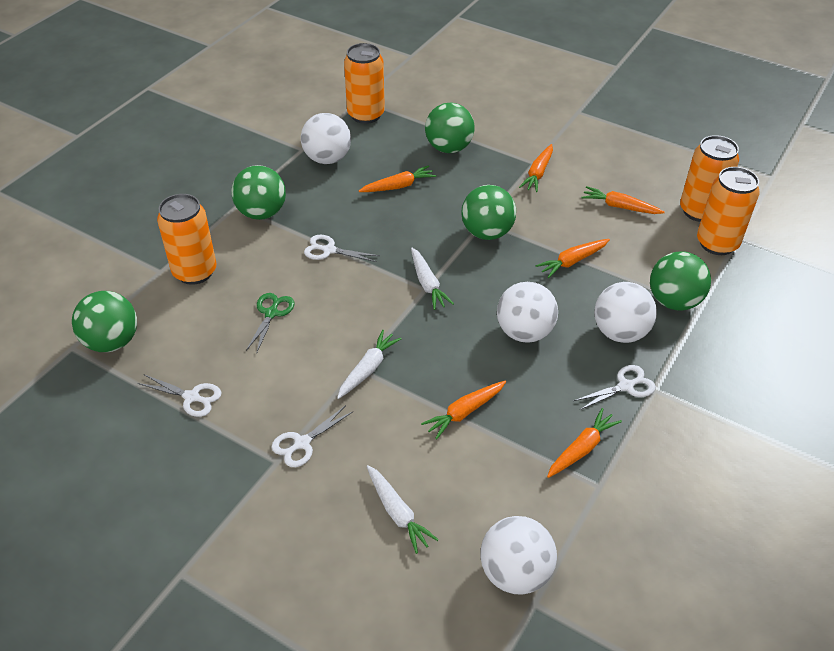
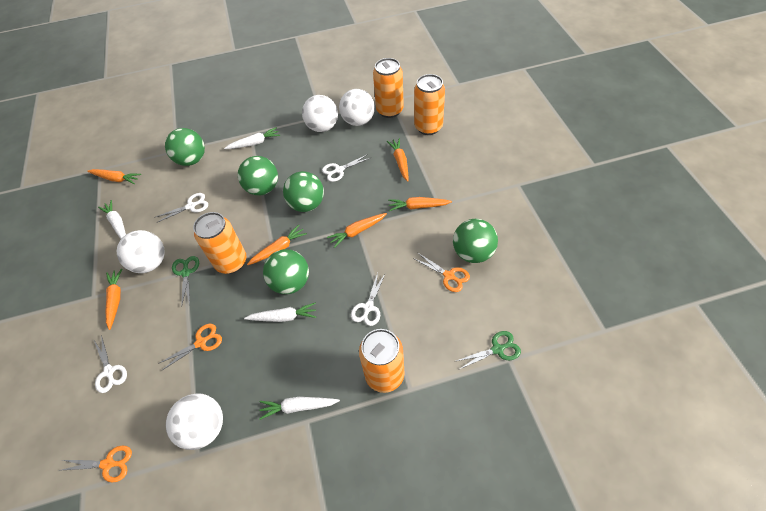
green scissors: [246,293,295,354] = 1 -> [172,256,199,307] [456,331,521,370] = 2
orange scissors: none = 0 -> [58,446,132,483] [158,324,222,371] [413,253,470,292] = 3
white carrot: [337,330,402,399] [367,465,439,554] [411,248,454,310] = 3 -> [98,200,126,239] [224,127,280,149] [244,303,316,322] [259,397,340,420] = 4

